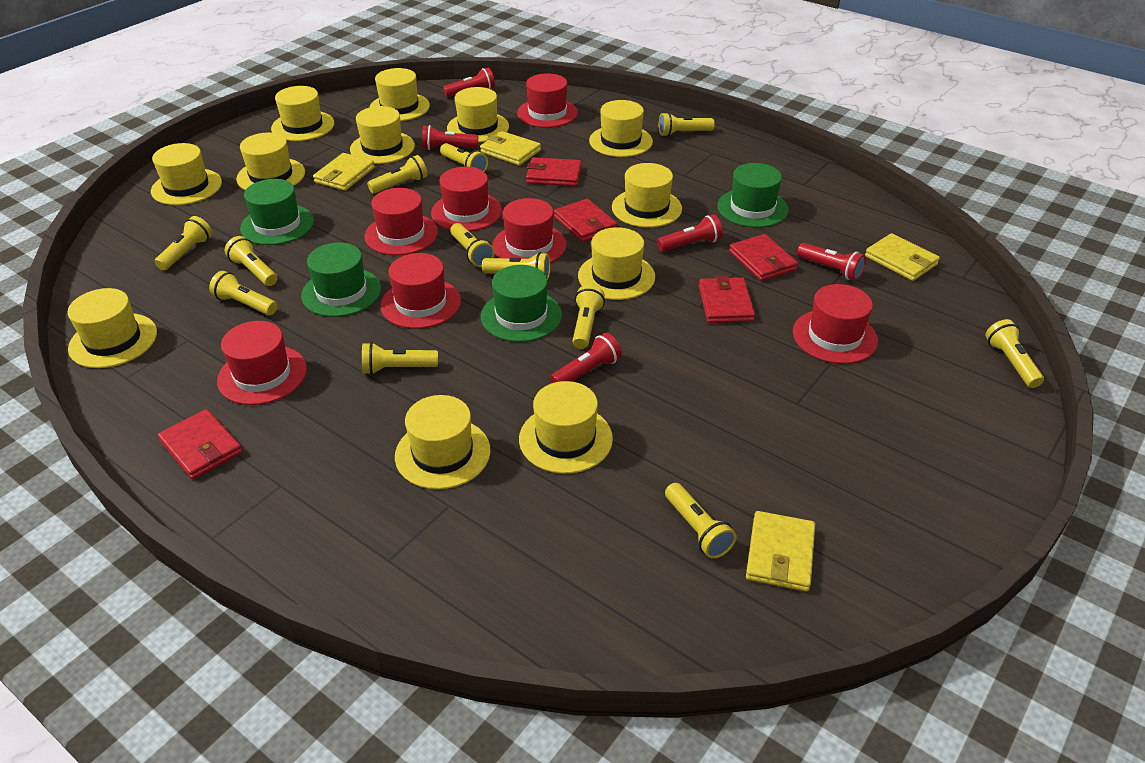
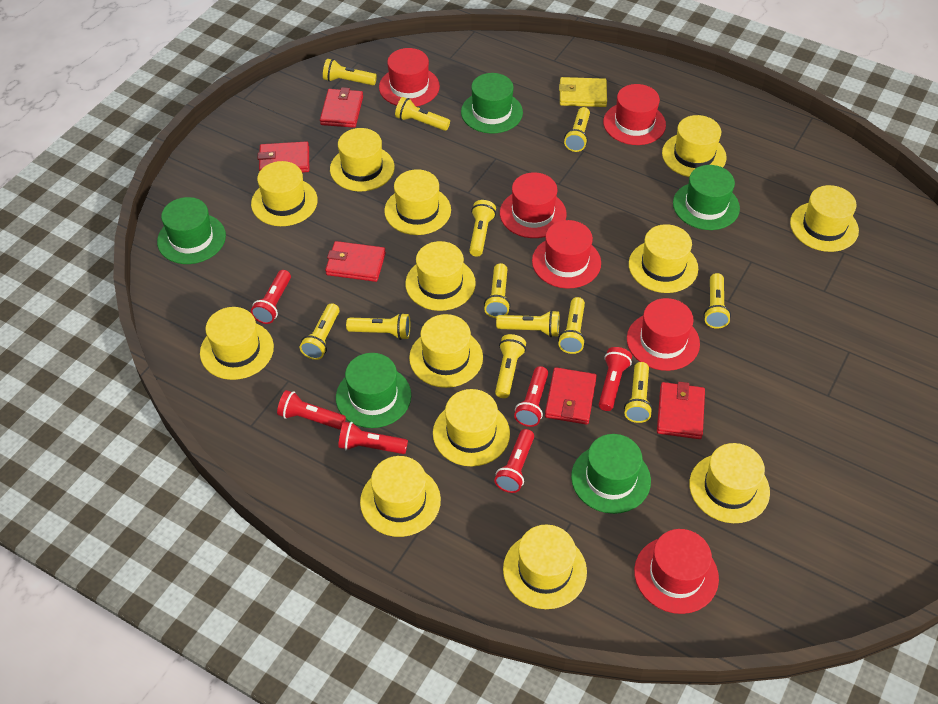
green hat: [240,179,314,245] [301,242,381,317] [481,265,562,342] [717,163,789,228] = 4 -> [157,197,226,264] [336,353,411,428] [461,73,523,134] [571,434,651,514] [673,165,740,230] = 5
red flashlight: [422,125,478,150] [443,68,495,97] [550,333,622,383] [657,215,723,252] [797,243,866,281] = 5 -> [251,270,291,324] [277,390,346,430] [338,422,408,454] [494,429,534,493] [514,366,548,427] [599,347,632,411] = 6
red hat: [217,321,307,405] [364,188,438,255] [380,253,461,329] [431,167,502,231] [492,198,566,263] [517,73,578,128] [793,284,878,364] = 7 -> [379,48,440,107] [500,173,567,238] [532,220,601,289] [603,84,666,145] [627,298,700,371] [634,529,719,614] = 6
yellow hat: [67,288,157,368] [151,143,222,205] [236,132,305,190] [271,86,334,141] [350,106,415,164] [369,68,430,121] [395,395,491,489] [447,87,509,143] [519,381,613,474] [578,227,655,300] [589,100,653,157] [612,163,682,228] = 12 -> [200,307,274,380] [251,161,318,226] [330,128,395,191] [360,456,441,537] [384,169,451,235] [405,241,476,311] [409,314,483,388] [433,389,510,467] [503,525,587,609] [629,224,698,293] [662,115,727,177] [689,443,770,523] [790,185,859,252] = 13
yellow wallet: [313,153,375,191] [480,131,541,165] [746,511,815,592] [865,233,940,281] = 4 -> [559,77,607,107] = 1

